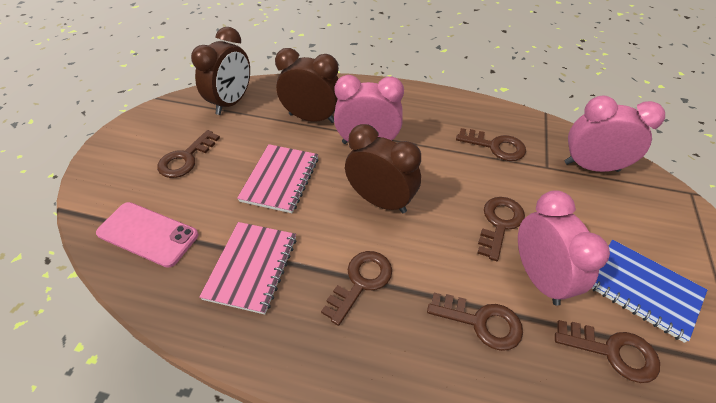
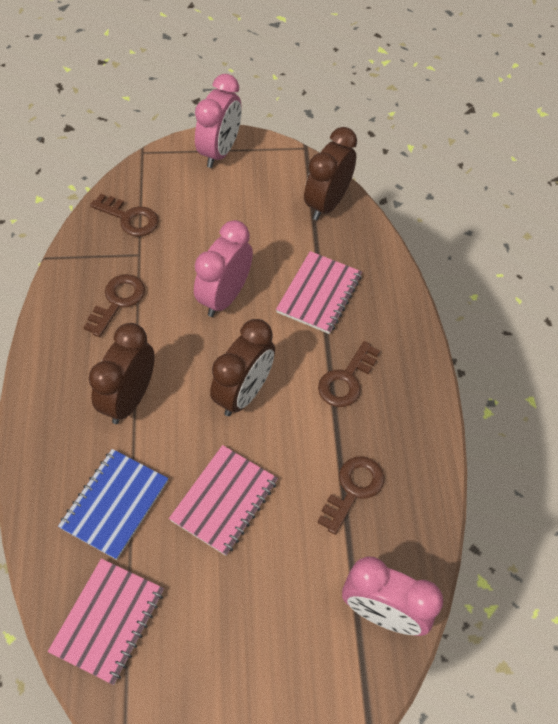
brown key: [157,130,220,178] [321,251,392,326] [427,293,523,351] [456,128,526,161] [477,197,525,261] [555,320,660,383] = 6 -> [83,274,145,337] [90,194,158,237] [317,457,384,535] [318,341,380,407] = 4
pink notebook: [199,222,297,315] [237,144,318,213] = 2 -> [48,559,164,685] [169,445,278,556] [276,251,362,334] = 3
pink phone: [96,202,198,268] = 1 -> none = 0

